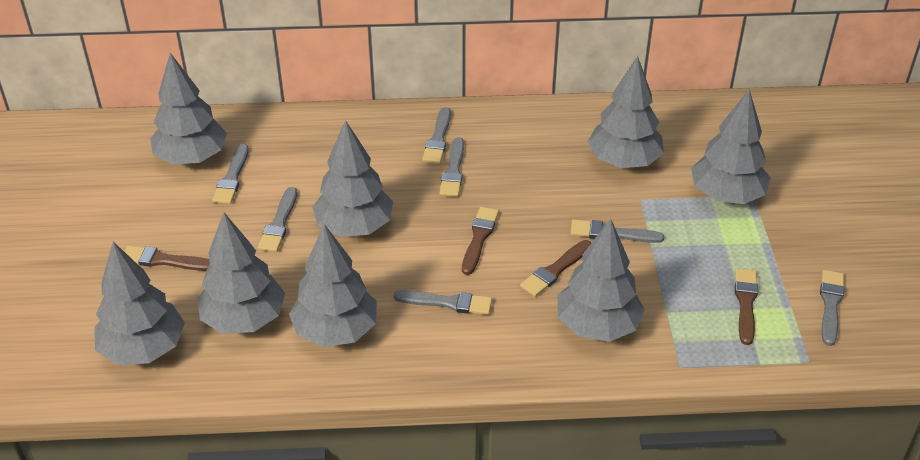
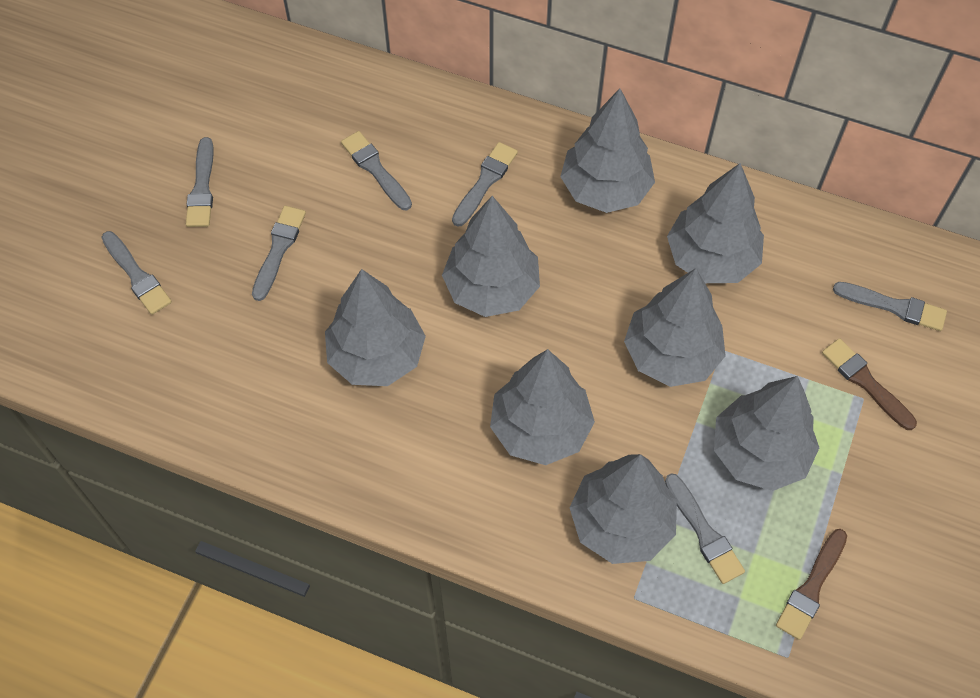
brown brush: [124,245,210,271] [462,207,499,275] [520,240,591,297] [735,268,758,345] = 4 -> [776,529,847,640] [822,338,917,430] = 2

